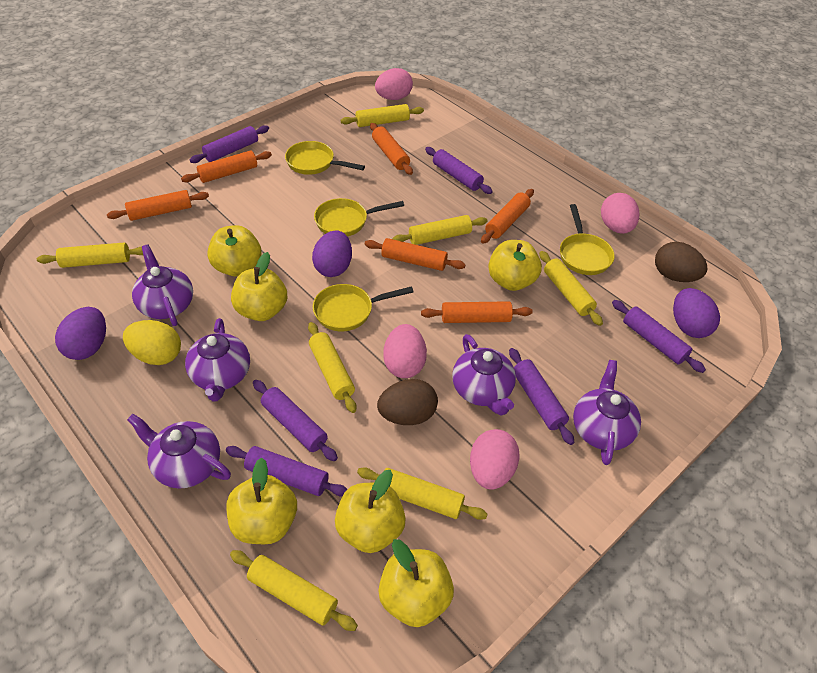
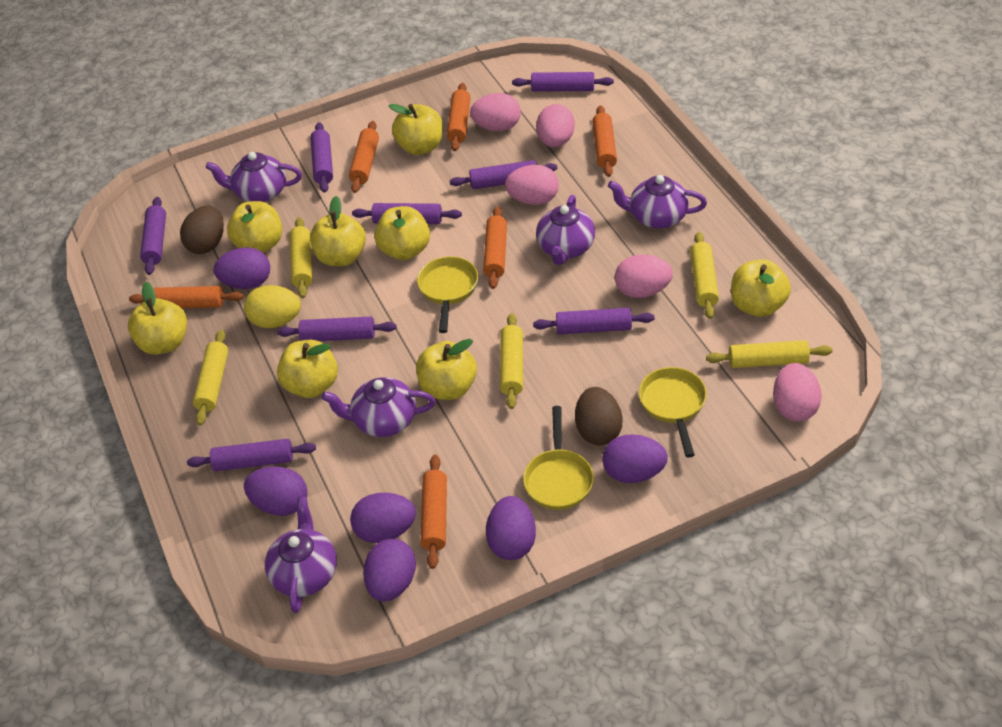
pink egg: [375,68,413,100] [383,324,427,378] [470,429,520,490] [601,193,639,234] = 4 -> [470,93,521,131] [505,165,559,205] [536,104,575,147] [615,255,673,298] [773,363,822,422] = 5
purple egg: [55,307,106,360] [312,231,352,277] [673,288,720,338] = 3 -> [214,247,270,289] [244,466,308,516] [350,493,416,543] [363,539,416,602] [486,496,536,560] [602,434,668,483] = 6
purple rolling pin: [190,125,269,163] [226,446,348,497] [253,380,338,461] [425,147,493,194] [509,348,574,445] [612,300,706,373] = 6 -> [140,197,166,275] [187,439,316,471] [277,317,397,341] [310,122,333,193] [352,203,462,224] [450,160,557,189] [512,72,614,92] [533,308,655,334] = 8
yellow apple: [207,225,261,277] [226,458,297,544] [231,252,287,321] [335,470,406,553] [378,539,454,627] [488,240,542,291] = 6 -> [128,282,187,355] [227,201,282,253] [277,340,338,398] [311,196,366,266] [374,206,430,260] [389,104,443,155] [416,339,477,400] [731,259,791,317] = 8
yellow pan: [285,141,365,175] [313,284,413,331] [314,198,404,236] [560,204,615,275] = 4 -> [417,256,478,333] [523,406,594,510] [639,367,707,458] = 3
yellow rolling pin: [37,242,143,268] [230,550,358,631] [308,322,357,413] [341,104,424,127] [357,467,488,520] [392,215,488,245] [539,251,603,326] = 7 -> [193,330,229,425] [290,217,313,298] [500,313,523,409] [690,232,719,319] [706,340,833,368] = 5

